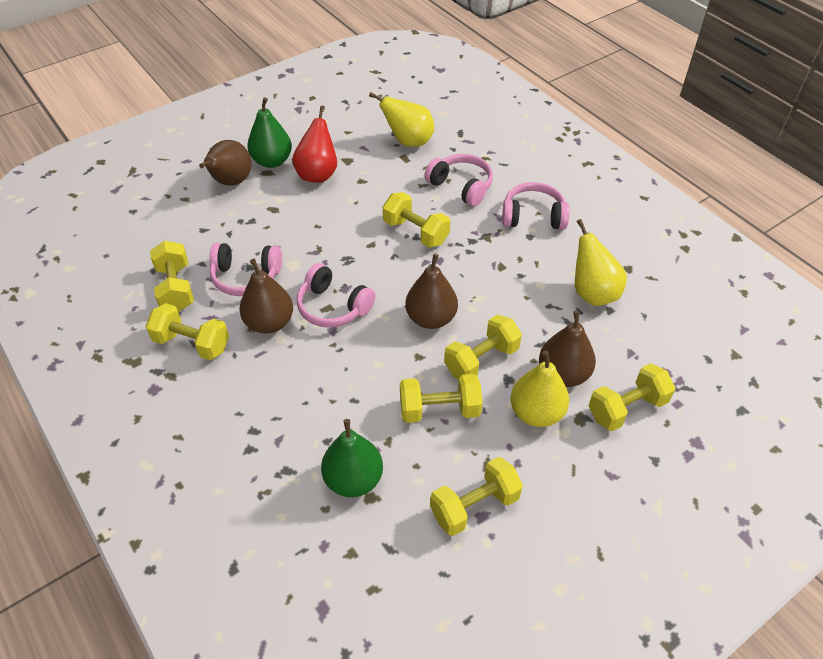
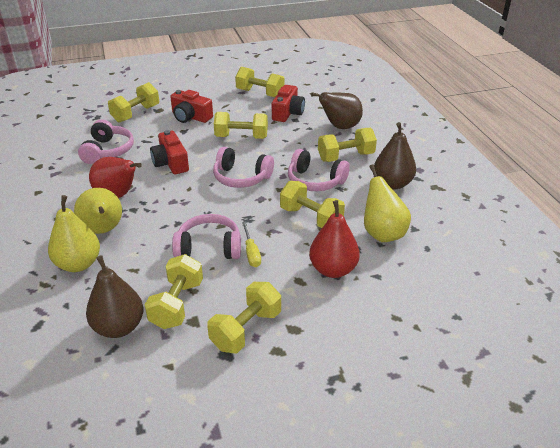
brown pear: [199,140,252,186] [239,259,293,334] [406,254,458,329] [539,310,596,387] = 4 -> [86,255,144,338] [311,92,363,129] [374,122,416,189] = 3
green pear: [247,97,292,168] [321,419,383,497] = 2 -> none = 0
red camera: none = 0 -> [150,130,189,174] [171,90,213,123] [272,85,305,122] = 3
red pear: [292,106,337,183] = 1 -> [89,157,142,198] [309,200,360,278] = 2
yellow screwdriver: none = 0 -> [242,222,261,267] = 1

